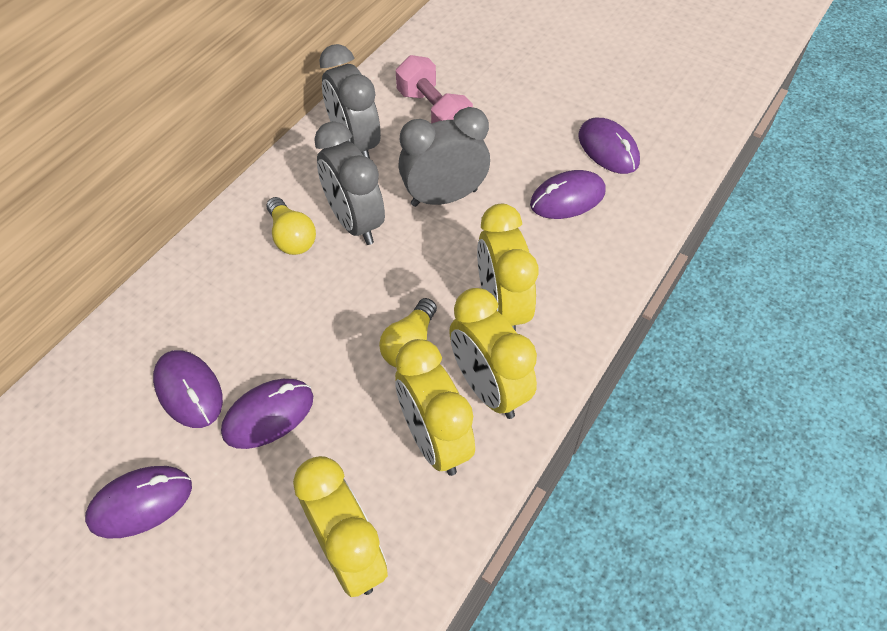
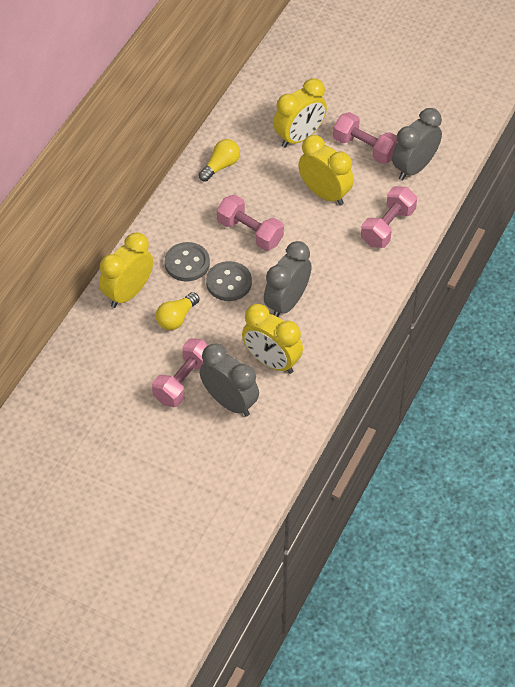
grey button: none = 0 -> [164,242,210,281] [206,261,252,301] = 2
pink dumbbell: [396,55,473,124] = 1 -> [152,338,208,407] [217,195,284,251] [333,112,397,164] [361,186,417,248] = 4
purple mouse: [85,466,192,538] [153,350,223,428] [221,379,313,449] [530,170,606,219] [579,118,640,174] = 5 -> none = 0

